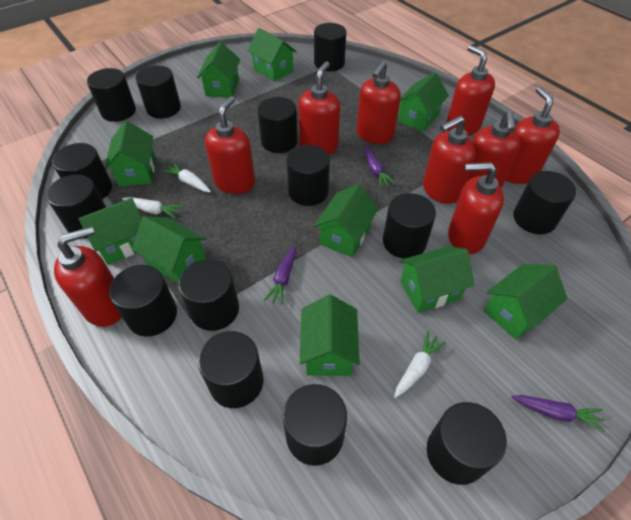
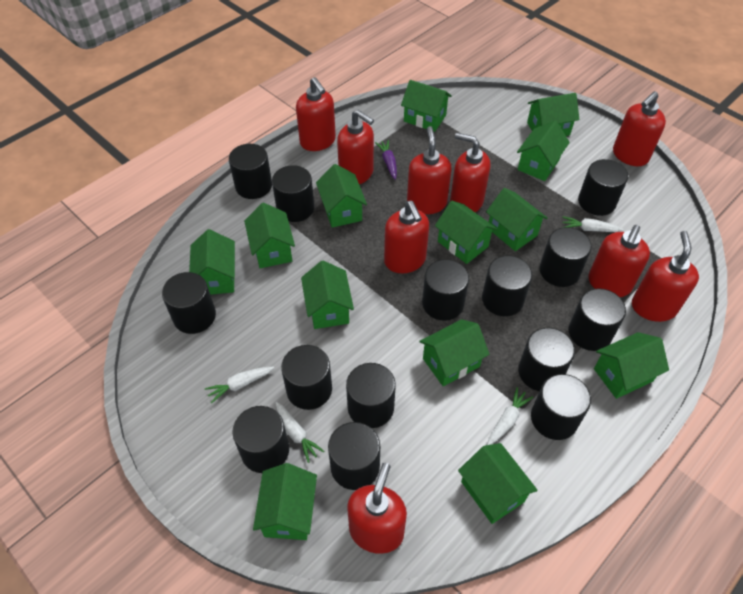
green house: [78,198,142,265] [105,121,155,186] [132,216,206,283] [197,42,240,98] [247,28,297,81] [300,295,360,376] [314,184,379,257] [398,72,449,132] [400,246,475,313] [484,264,568,340] = 10 -> [189,229,235,295] [244,203,295,268] [253,463,317,540] [301,261,354,329] [316,164,367,228] [401,80,452,132] [419,319,490,386] [435,201,497,264] [458,443,538,524] [486,188,548,251] [517,121,570,181] [527,93,579,136] [594,332,669,399] = 13
purple carrot: [263,246,296,305] [365,147,396,188] [512,395,605,432] = 3 -> [375,140,397,180] = 1
white carrot: [122,197,183,219] [162,162,211,193] [394,331,446,398] = 3 -> [205,367,274,403] [275,402,324,463] [487,387,533,445] [562,216,624,232] = 4

